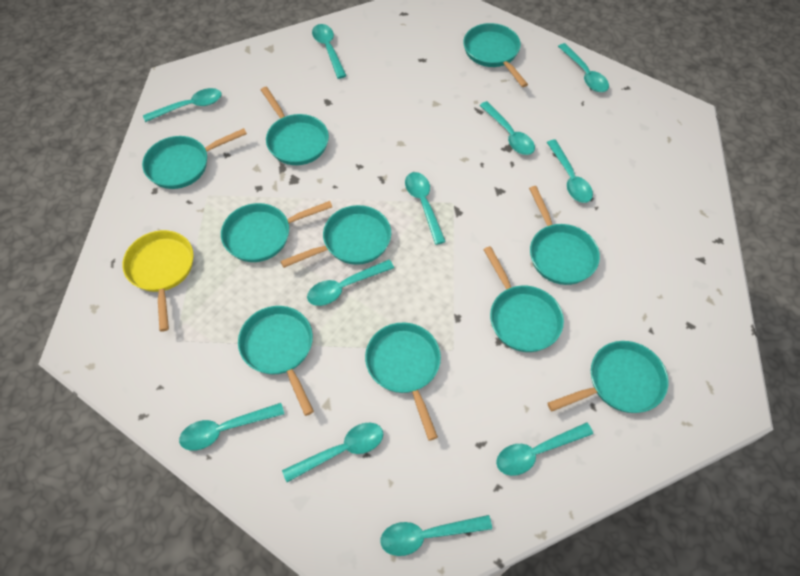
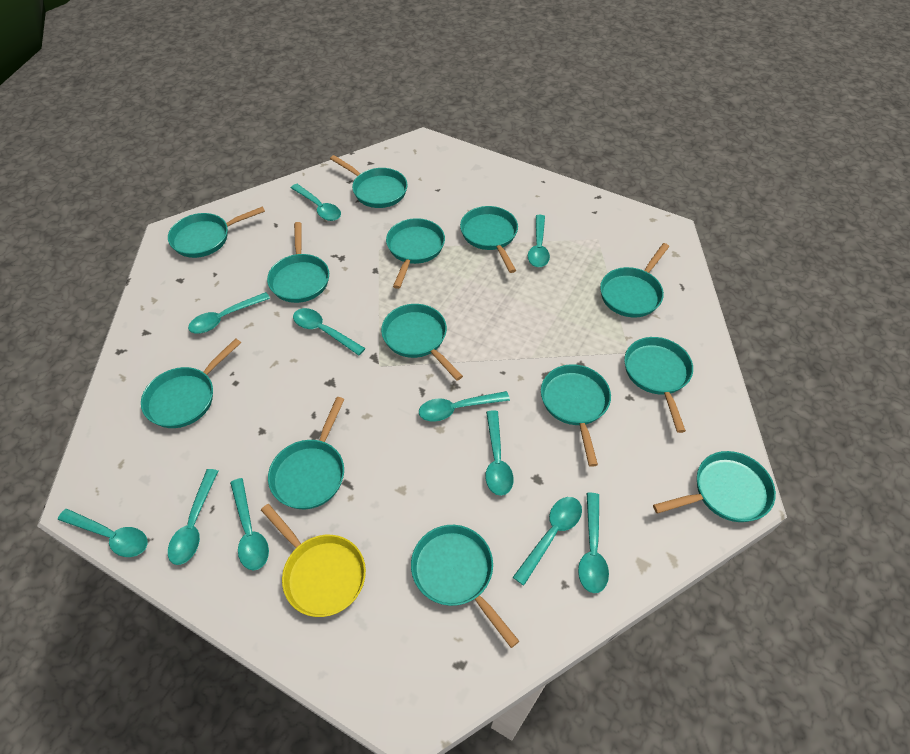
turquoise pan: [142,128,247,189] [221,201,332,262] [238,306,314,416] [261,87,329,165] [281,205,391,268] [365,323,441,441] [463,23,528,87] [483,246,564,352] [529,186,600,285] [547,341,669,413] = 10 -> [141,338,241,428] [168,206,265,258] [267,222,329,303] [268,397,344,509] [330,155,407,208] [381,304,463,381] [386,218,445,289] [411,525,519,648] [460,206,518,273] [541,364,611,467] [600,243,669,317] [624,337,693,433] [653,451,776,522] = 13

